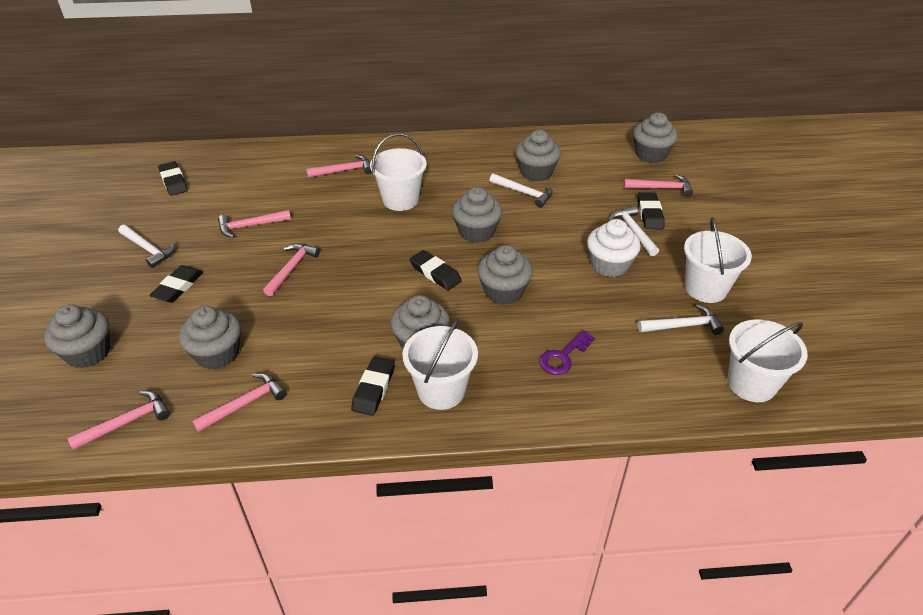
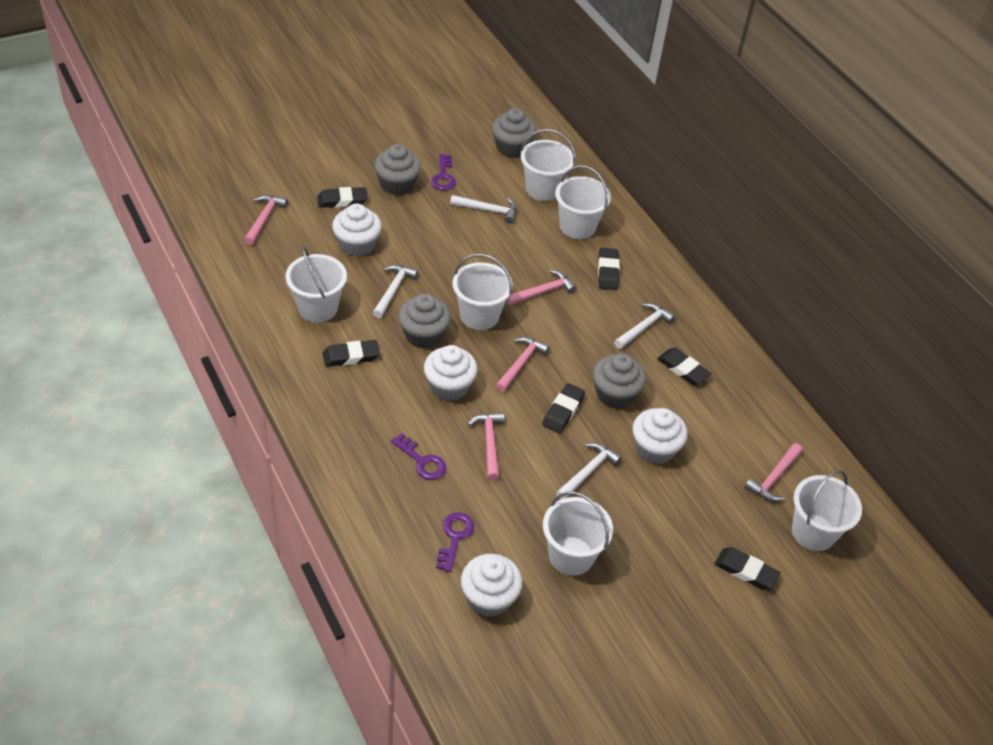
black eraser: [150,265,203,303] [158,161,188,196] [351,357,395,416] [410,250,462,290] [637,192,665,229] = 5 -> [317,187,368,208] [323,340,380,367] [542,383,585,433] [598,248,620,290] [657,348,712,385] [715,547,781,590] = 6
grey cupcake: [44,304,110,368] [179,306,241,369] [391,295,450,349] [452,187,502,243] [478,245,533,305] [515,130,561,181] [633,112,678,163] = 7 -> [374,144,421,195] [398,294,451,348] [492,108,536,158] [593,353,646,409] = 4
pink hammer: [67,391,170,450] [192,373,287,432] [218,210,291,238] [263,243,320,296] [306,155,372,178] [624,174,693,197] = 6 -> [244,195,288,245] [467,412,505,480] [496,337,550,392] [506,270,577,305] [745,443,803,501] = 5
purple key: [539,330,595,375] = 1 -> [391,433,446,480] [431,154,456,191] [436,512,474,572] = 3
white bucket: [370,133,427,211] [402,318,478,410] [684,217,752,303] [728,319,808,402] = 4 -> [286,246,347,323] [452,254,513,330] [520,129,576,201] [543,492,613,576] [555,165,611,239] [792,470,862,551] = 6
white cupcake: [587,219,641,277] = 1 -> [332,204,382,256] [424,345,478,401] [461,554,523,617] [633,408,687,464] = 4

